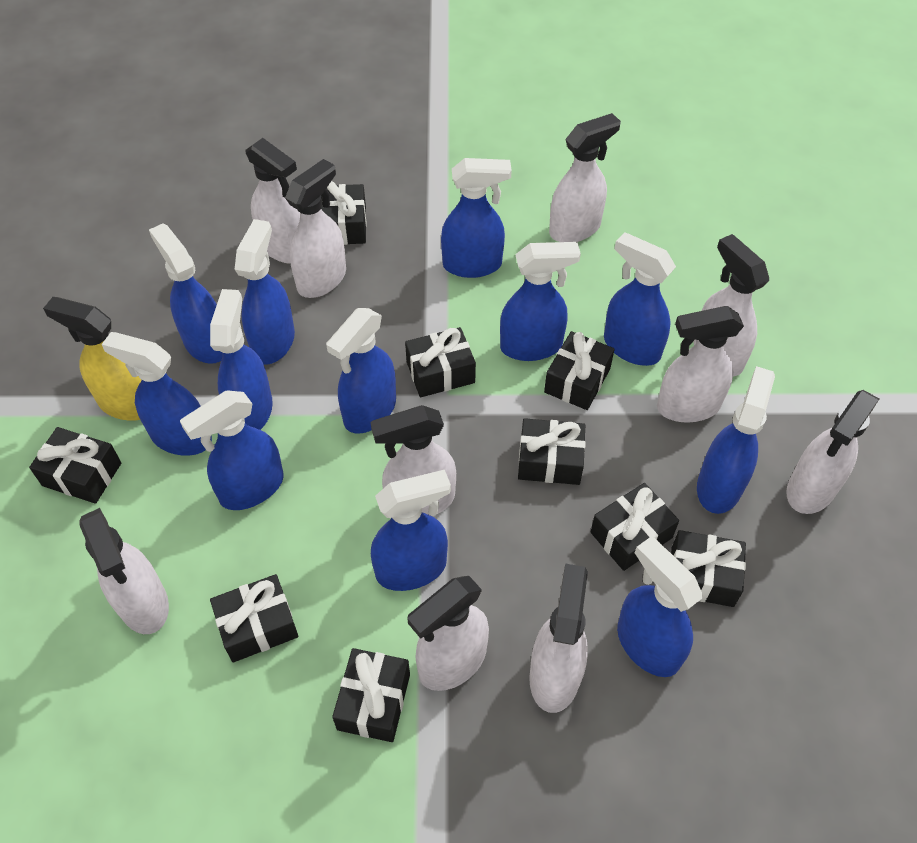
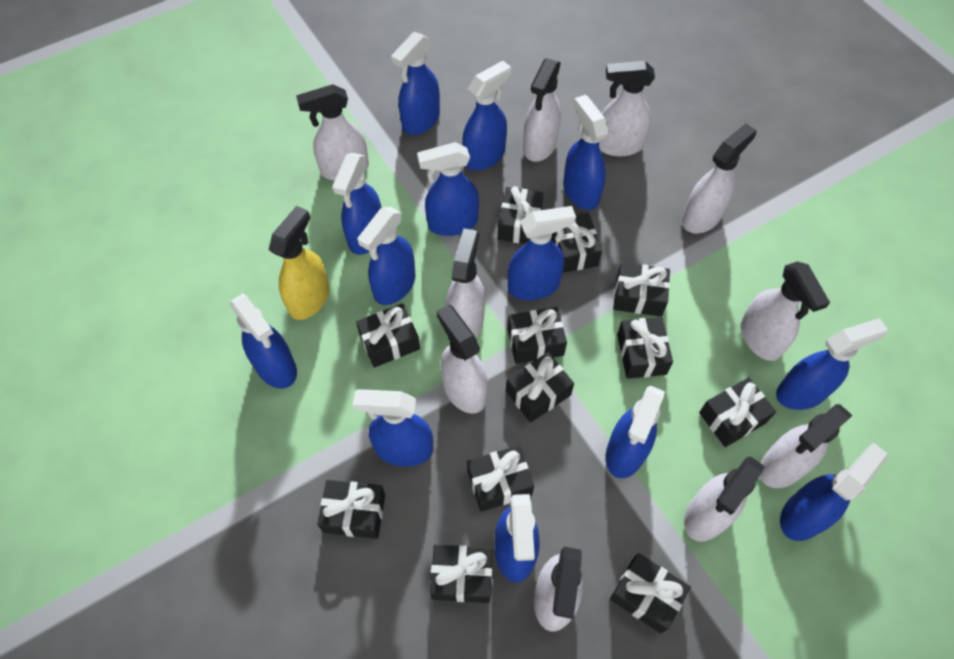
black gift: [29,427,121,504] [210,574,298,662] [321,181,367,245] [332,648,410,742] [405,327,476,397] [518,418,586,485] [544,331,615,410] [591,483,679,571] [671,530,746,607] = 9 -> [317,480,385,539] [356,303,420,368] [430,545,492,603] [467,445,534,512] [498,186,543,244] [506,352,574,423] [507,307,567,364] [551,213,602,273] [610,553,691,633] [613,262,670,317] [617,317,673,379] [699,377,776,447] = 12
blue spray bottle: [101,332,212,456] [149,223,223,364] [180,390,284,510] [210,289,273,430] [235,219,295,365] [326,308,396,434] [371,470,451,591] [441,158,512,278] [500,242,581,361] [604,232,676,366] [617,537,703,677] [697,366,775,514] = 12 -> [230,293,297,389] [332,153,381,255] [353,389,433,467] [358,207,415,305] [391,32,440,135] [417,142,479,236] [462,61,511,171] [495,494,539,582] [508,206,576,300] [563,95,608,210] [606,386,665,478] [776,318,888,410] [780,443,888,541] = 13

